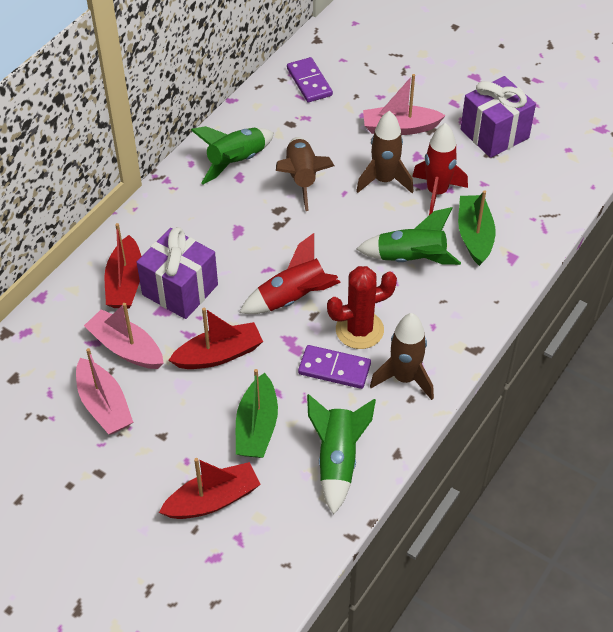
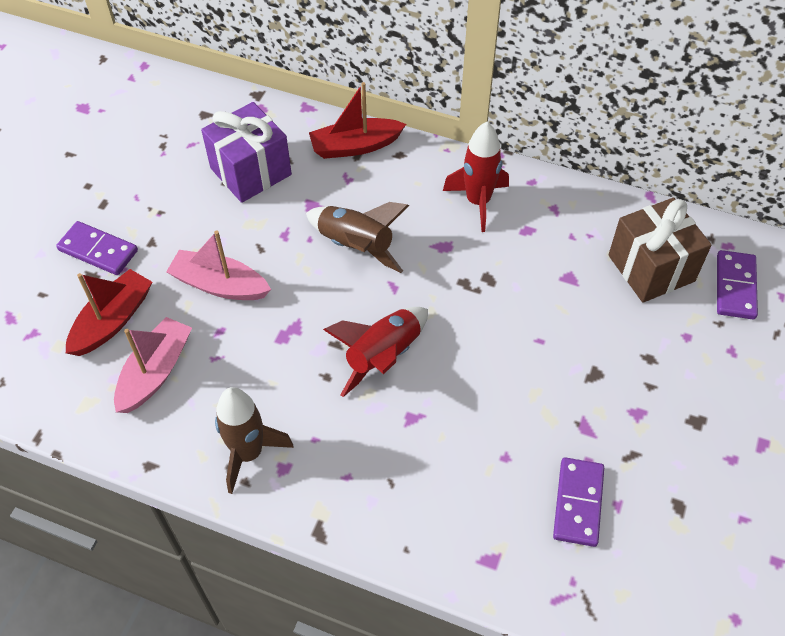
brown gift: none = 0 -> [608,198,712,303] = 1
brown rocket: [276,137,335,211] [356,111,414,193] [370,313,434,400] = 3 -> [215,387,294,494] [306,202,409,273] = 2
green boat: [236,369,278,458] [458,190,496,266] = 2 -> none = 0
green rocket: [191,126,274,184] [307,394,376,515] [356,207,461,265] = 3 -> none = 0
pink boat: [76,348,133,434] [84,303,164,369] [363,74,446,135] = 3 -> [114,317,192,413] [166,231,271,300] = 2
purple domino: [287,57,333,102] [298,345,371,389] = 2 -> [56,221,138,275] [553,457,604,547] [717,250,758,319] = 3
purple gift: [137,227,218,319] [461,76,536,158] = 2 -> [201,102,292,203] = 1
red boat: [105,223,142,308] [159,458,261,519] [168,308,263,369] = 3 -> [66,269,152,356] [309,82,406,159] = 2
red cactus: [327,266,397,349] = 1 -> none = 0

